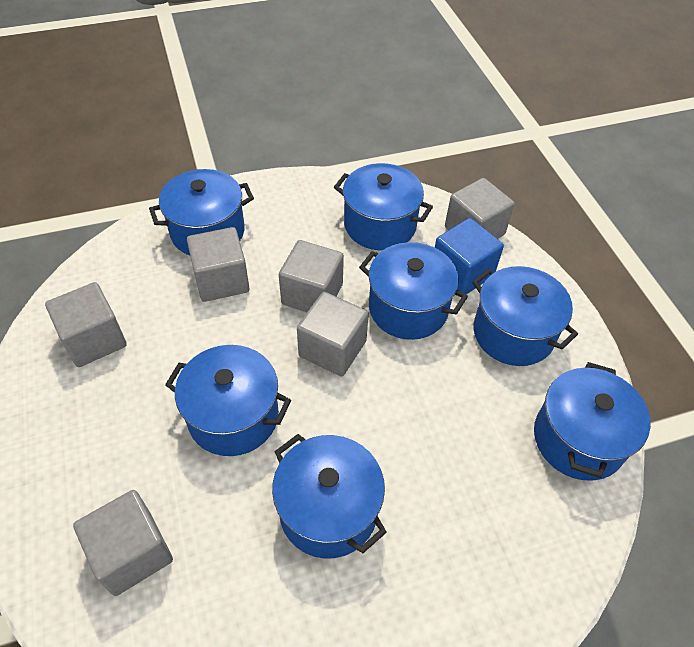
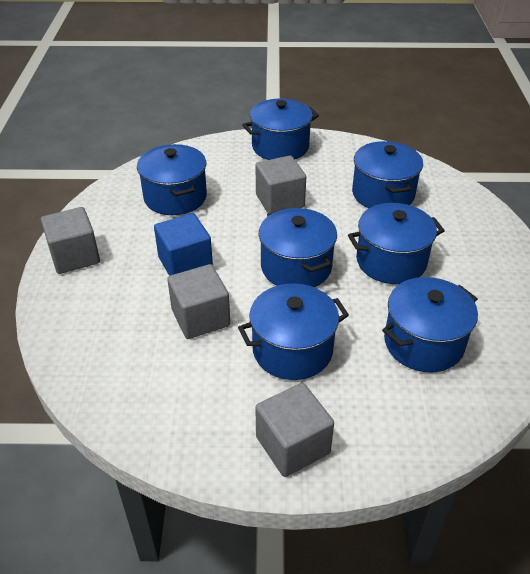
grey cube: [45,282,127,367] [73,490,173,596] [187,227,250,302] [279,240,344,312] [297,292,369,377] [445,178,515,239] = 6 -> [41,207,100,274] [167,264,230,339] [255,383,334,477] [256,156,306,214] = 4

